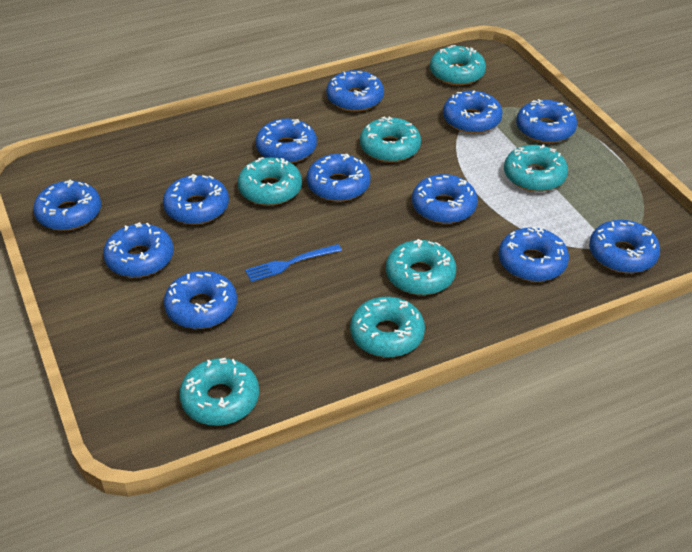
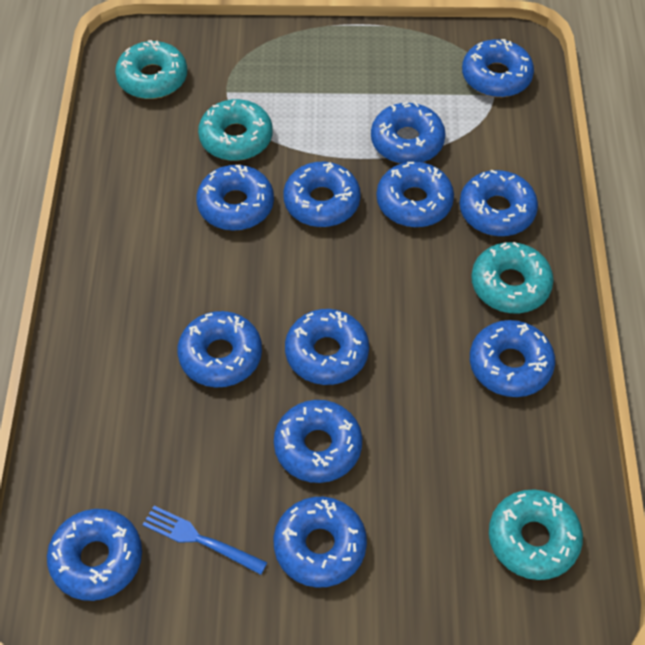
turquoise donut: [179,358,259,426] [238,157,302,206] [350,297,425,357] [360,116,421,162] [386,239,456,295] [430,45,486,85] [504,144,568,192] = 7 -> [115,40,187,99] [198,99,273,161] [471,242,554,313] [489,489,583,580] = 4

